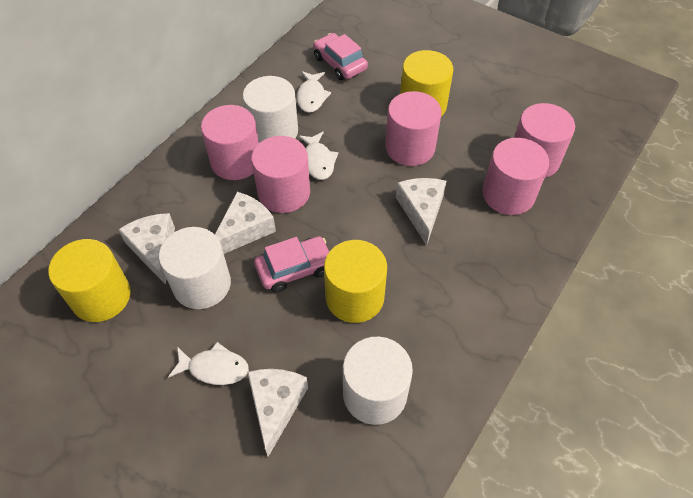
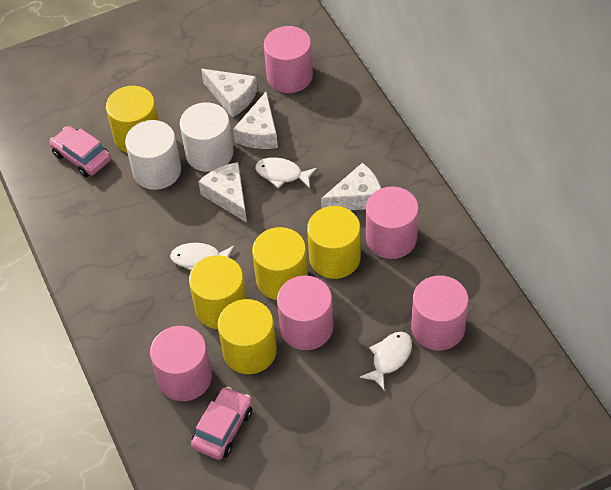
white cylinder: [159,227,231,309] [242,76,298,143] [343,337,413,425] = 3 -> [125,120,181,190] [180,103,234,172] = 2
yellow cylinder: [48,239,131,322] [324,240,387,323] [400,50,453,116] = 3 -> [106,86,159,153] [189,255,247,329] [217,299,277,374] [252,227,308,300] [307,206,361,279] = 5

